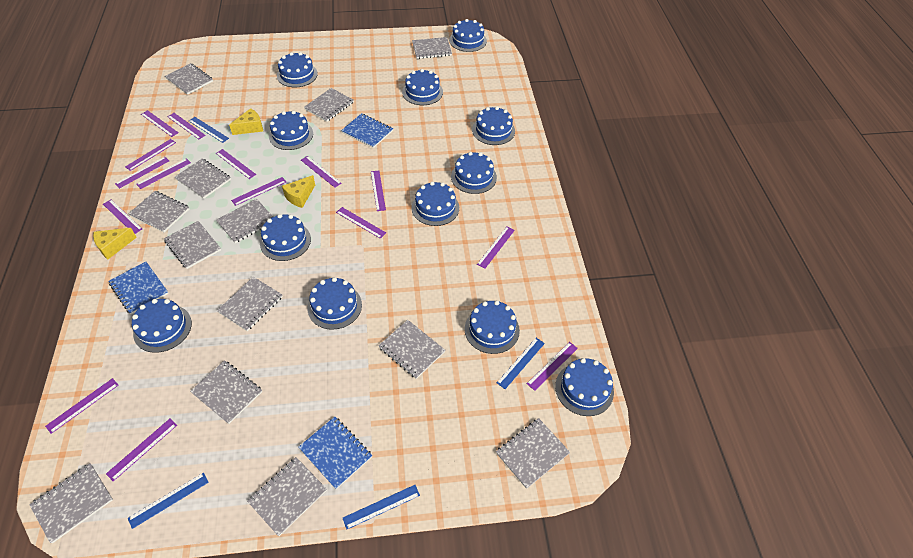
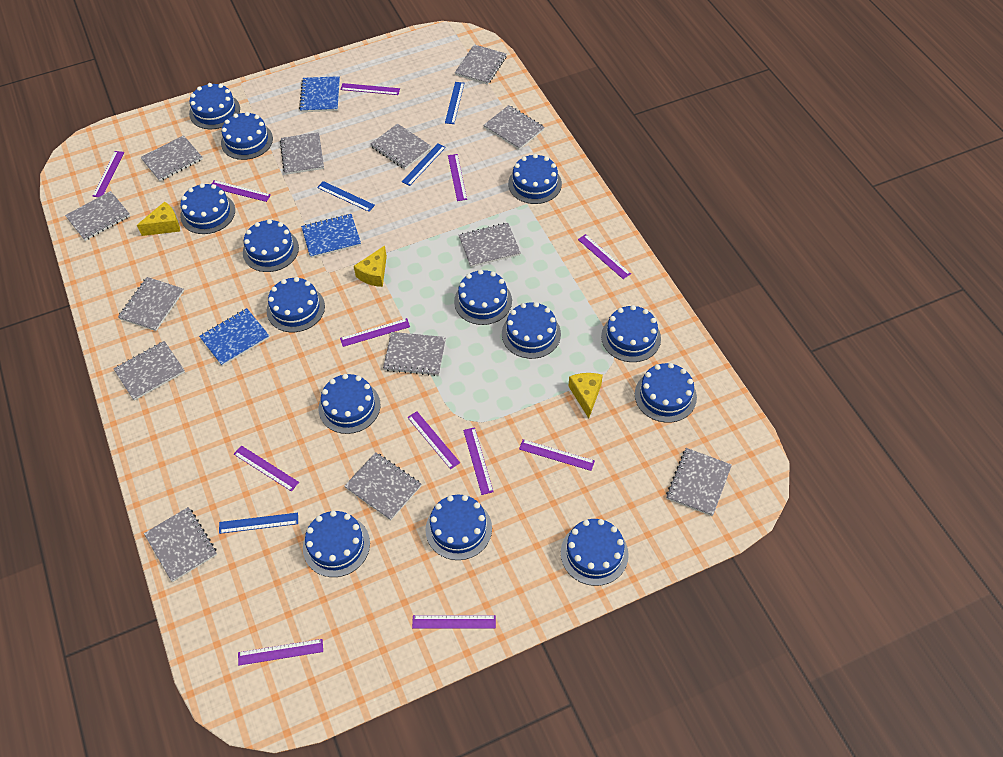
blue cake: [132,299,192,353] [260,214,311,261] [269,111,313,150] [277,52,318,87] [307,277,362,330] [402,69,443,105] [412,182,459,226] [449,19,487,52] [451,152,497,194] [465,300,520,354] [472,106,515,145] [555,358,614,416] = 12 -> [180,183,235,234] [189,83,240,129] [221,112,273,160] [243,219,299,272] [267,277,325,332] [303,511,370,577] [319,374,381,434] [425,495,492,560] [454,270,512,325] [502,302,561,359] [508,154,562,204] [561,519,629,586] [601,305,661,362] [635,363,697,423] = 14
purple ruler: [45,378,119,434] [103,200,142,234] [106,419,177,481] [115,157,169,188] [125,139,176,171] [136,158,191,189] [141,110,179,137] [167,113,206,139] [216,149,256,179] [231,177,286,206] [301,156,342,188] [336,207,386,239] [371,170,386,211] [477,227,515,269] [527,342,578,391] = 15 -> [92,151,124,197] [212,180,271,202] [234,445,299,491] [238,639,323,666] [340,83,400,95] [340,318,410,347] [407,411,460,469] [412,615,496,628] [448,154,467,201] [463,427,494,495] [519,439,595,471] [578,234,631,279] = 12

